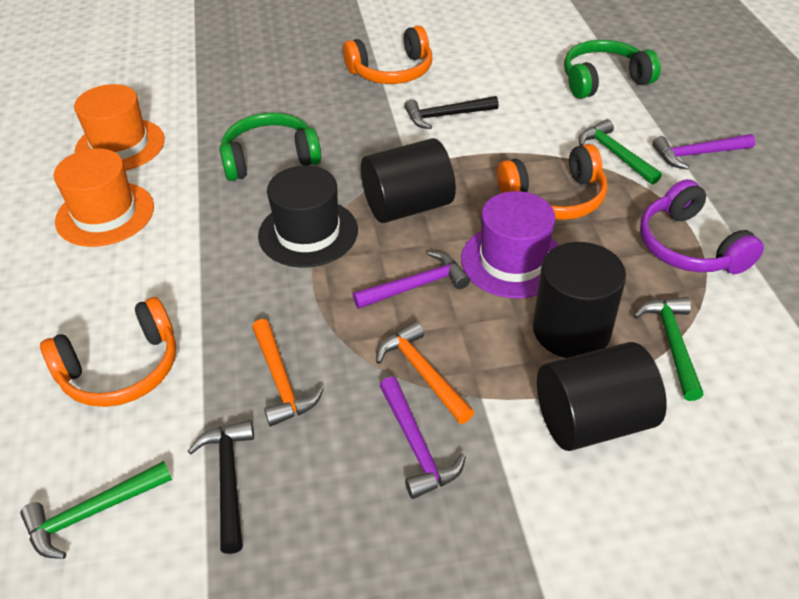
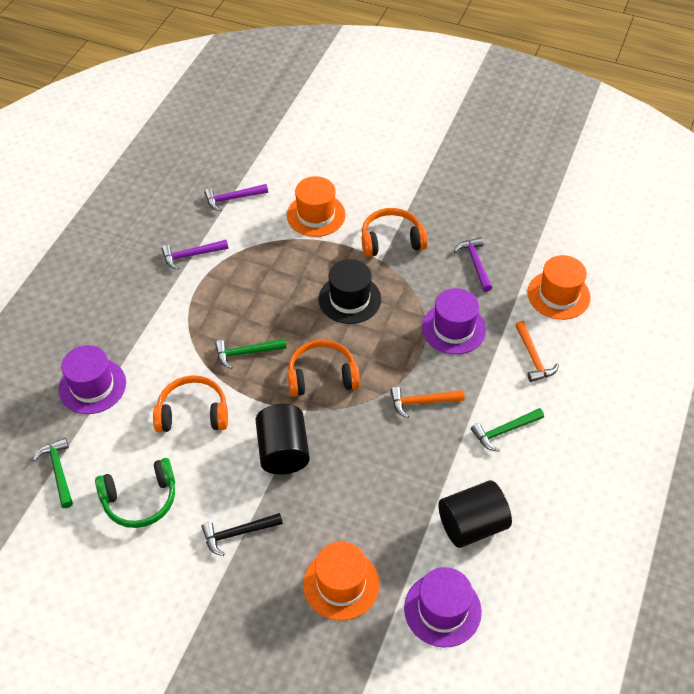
black cylinder: [361,138,456,223] [533,242,626,358] [537,342,667,451] = 3 -> [255,404,310,475] [438,480,512,548] = 2
black hammer: [188,420,254,554] [404,96,499,129] = 2 -> [202,513,283,556] = 1
green headphones: [219,112,321,181] [564,40,661,99] = 2 -> [95,458,175,528] = 1
orange hat: [54,148,154,247] [74,84,165,171] = 2 -> [287,176,346,237] [303,542,379,621] [527,255,591,320] = 3
purple hat: [461,191,559,298] = 1 -> [59,345,126,414] [404,567,482,648] [422,288,486,354] = 3
purple headphones: [640,179,764,274] = 1 -> none = 0

